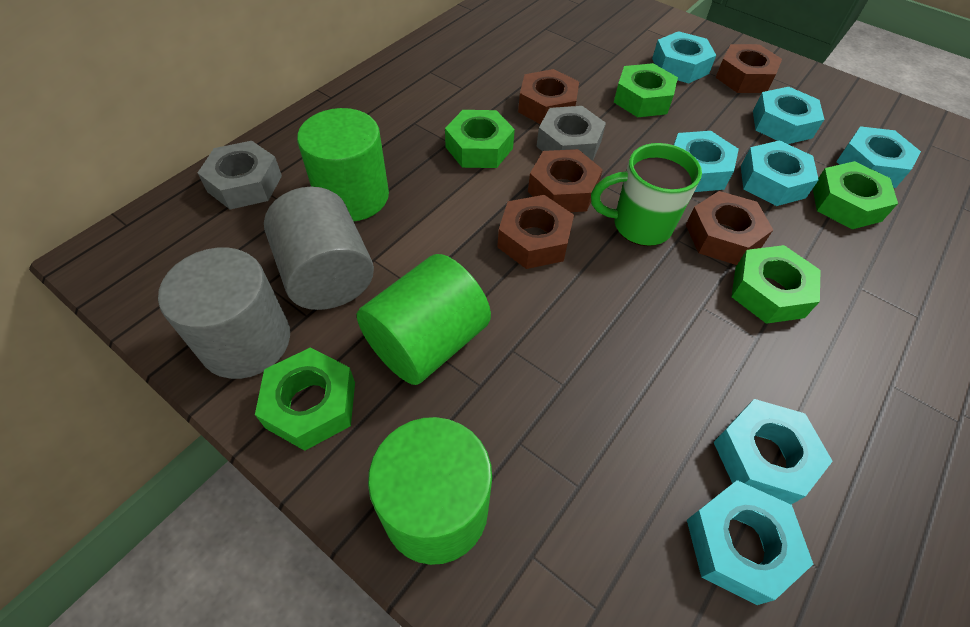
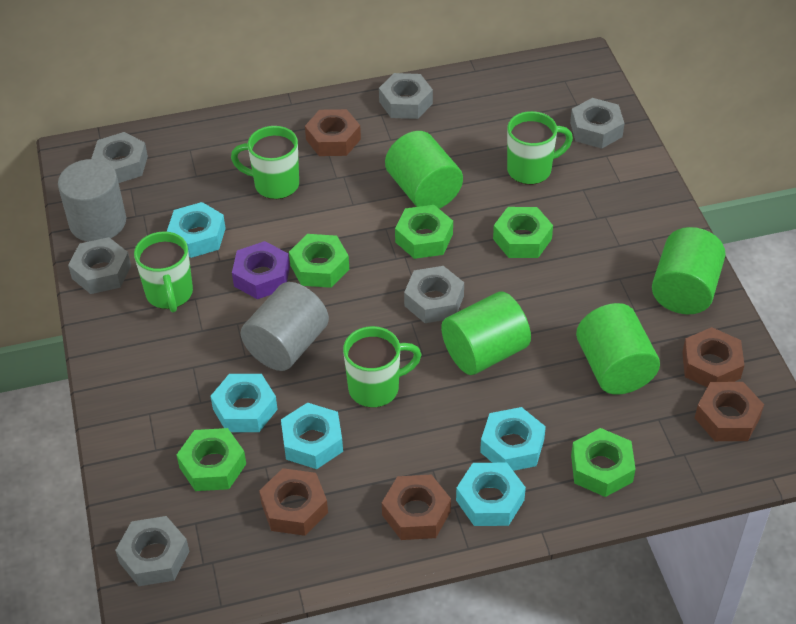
green cylinder: [297,108,389,221] [357,254,491,385] [368,417,492,565] = 3 -> [385,131,463,209] [441,291,531,375] [576,303,660,395] [652,227,726,314] = 4
green mug: [591,143,702,246] = 1 -> [134,231,193,312] [231,126,299,199] [343,326,422,408] [507,111,573,185] = 4
grey nut: [198,141,282,210] [536,106,606,161] = 2 -> [68,237,131,294] [91,132,148,183] [115,516,190,586] [379,73,433,119] [404,266,464,323] [570,98,625,149] = 6
purple nut: none = 0 -> [232,241,290,299] = 1
turquoise nut: [652,31,716,83] [674,131,739,192] [687,480,813,605] [713,399,833,504] [741,140,819,206] [753,87,824,144] [836,126,921,188] = 7 -> [167,202,226,258] [211,374,278,432] [281,403,343,469] [456,463,526,526] [480,407,546,471] = 5

